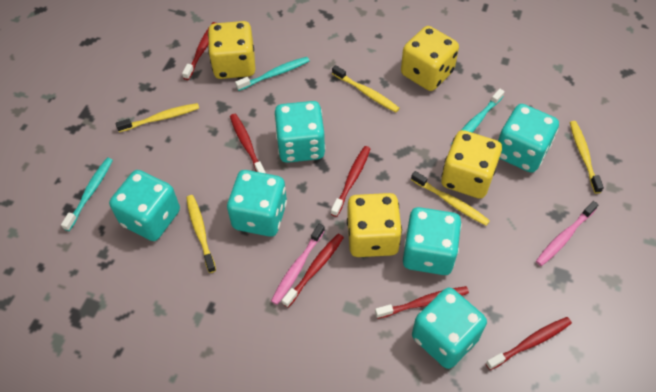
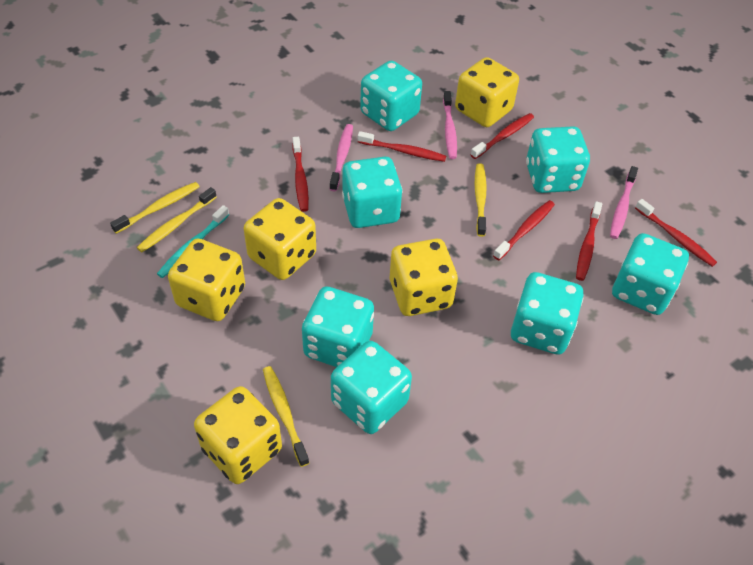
pink toothbrush: [271,224,325,305] [536,201,599,266] = 2 -> [329,124,353,192] [443,91,457,159] [610,166,638,239] = 3
turquoise dice: [109,170,180,241] [227,170,287,237] [274,101,325,163] [403,207,462,275] [412,288,487,369] [498,104,559,173] = 6 -> [302,286,374,367] [331,341,412,434] [342,157,403,228] [360,61,422,131] [511,272,583,355] [526,126,590,193] [612,233,689,315] = 7
turquoise toothbrush: [61,158,113,231] [235,57,309,91] [451,89,505,144] = 3 -> [157,205,230,278] = 1
yellow dice: [208,21,255,79] [347,193,402,257] [401,26,459,91] [441,130,502,199] = 4 -> [168,238,245,321] [194,386,282,484] [244,198,316,280] [390,239,458,316] [455,57,519,127] = 5
yellow toothbrush: [116,103,199,132] [186,195,216,273] [332,65,400,112] [411,171,490,226] [570,121,604,194] = 5 -> [110,182,200,234] [137,187,217,252] [263,366,309,467] [475,163,487,237] = 4

